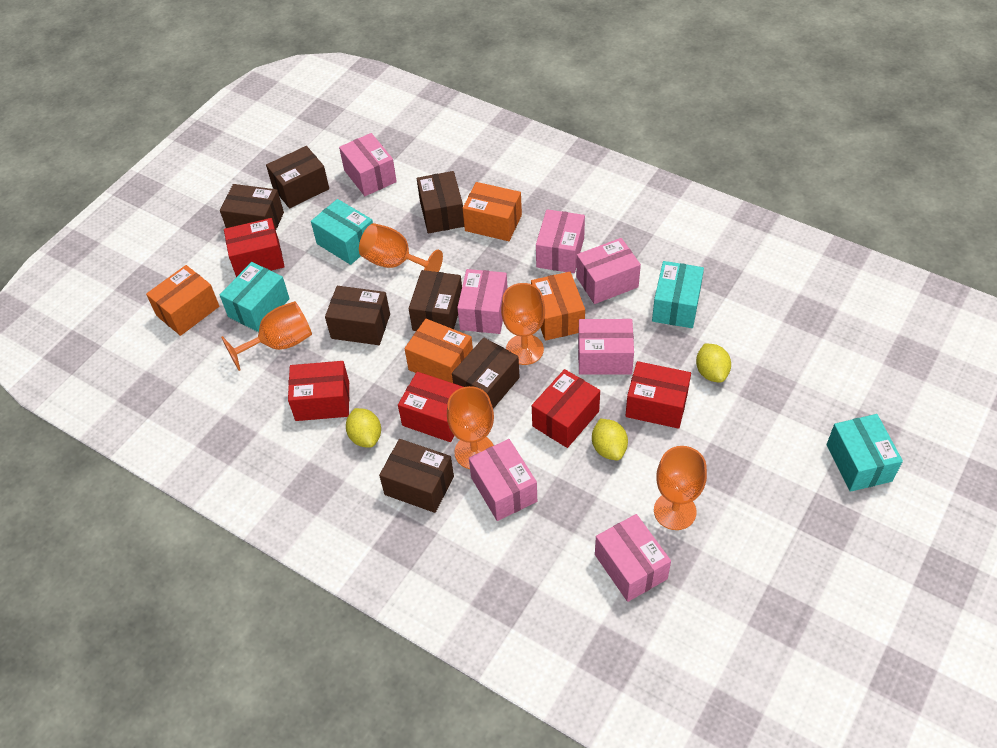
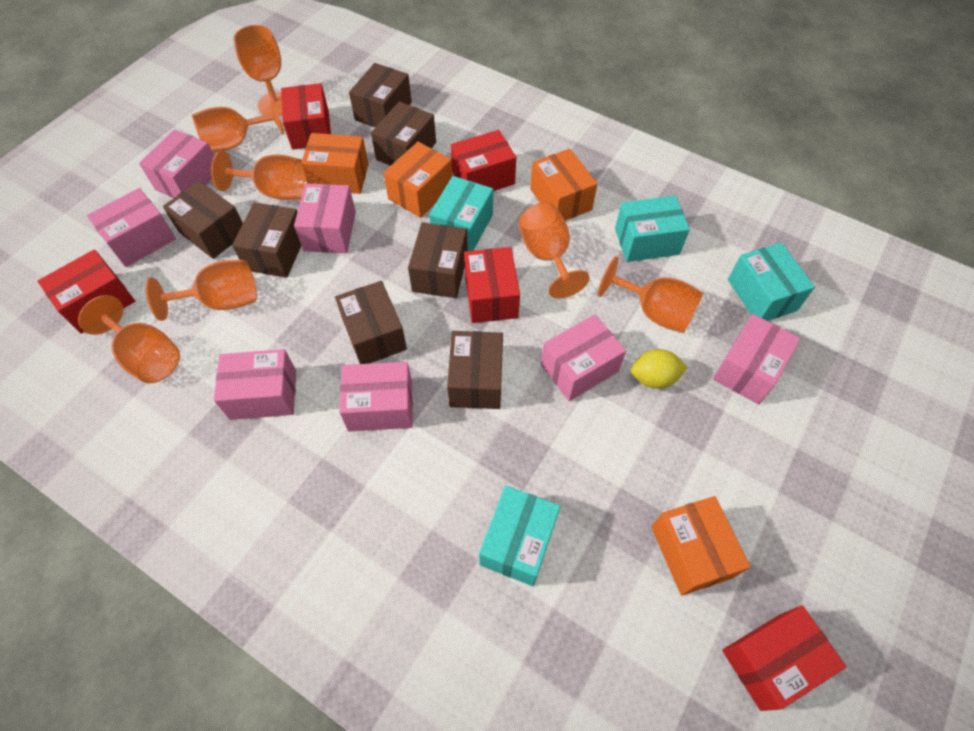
orange goblet: [221,301,312,371] [359,223,443,272] [447,386,494,469] [501,283,545,365] [654,446,707,530] = 5 -> [78,295,180,383] [145,260,257,321] [192,96,284,153] [211,151,308,200] [233,25,282,116] [519,202,590,299] [598,256,703,333] = 7
yellow lemon: [346,408,381,448] [592,419,628,460] [696,343,731,383] = 3 -> [630,349,688,389] = 1

